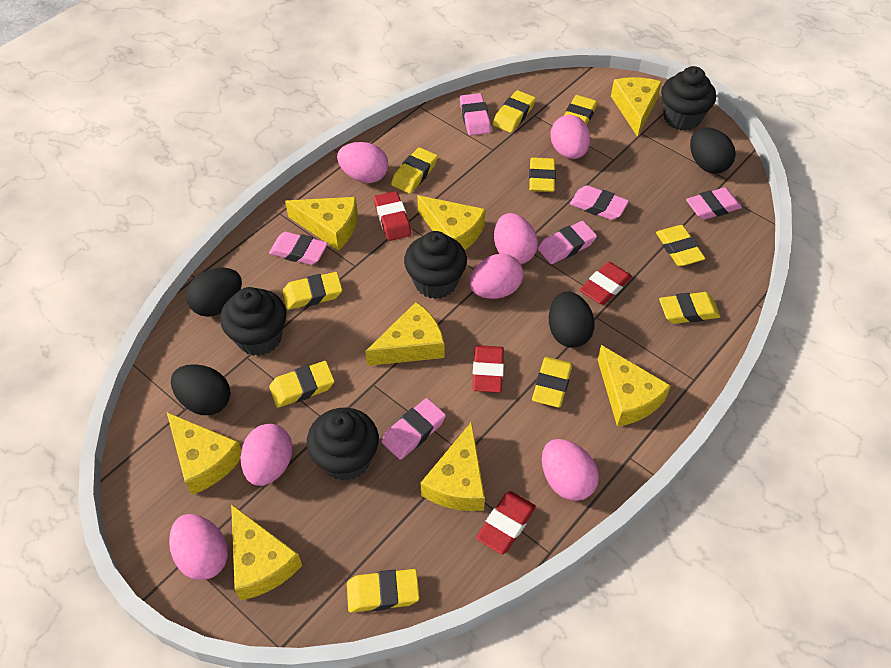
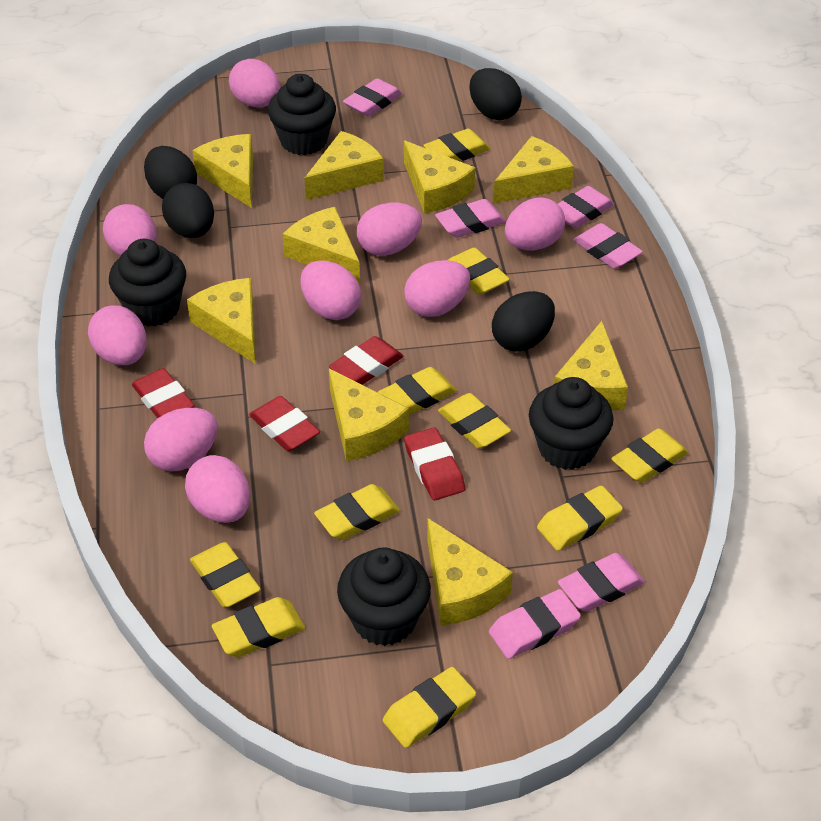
pink egg: [169,514,228,580] [241,424,293,486] [337,142,388,183] [469,254,523,299] [494,213,538,264] [542,439,599,501] [550,115,590,159] = 7 -> [88,305,147,365] [103,204,157,256] [144,408,218,472] [185,455,250,523] [229,59,281,107] [300,260,361,320] [357,203,422,256] [404,260,470,317] [505,197,565,251] = 9
yellow cheese: [167,412,242,495] [231,504,302,600] [285,197,358,251] [365,302,444,366] [417,195,485,250] [421,422,485,511] [597,345,671,427] [611,77,662,137] = 8 -> [187,278,255,363] [192,134,253,208] [283,207,360,284] [304,131,384,200] [329,369,409,461] [404,141,475,214] [427,518,513,626] [493,136,574,204] [554,321,628,410] = 9

